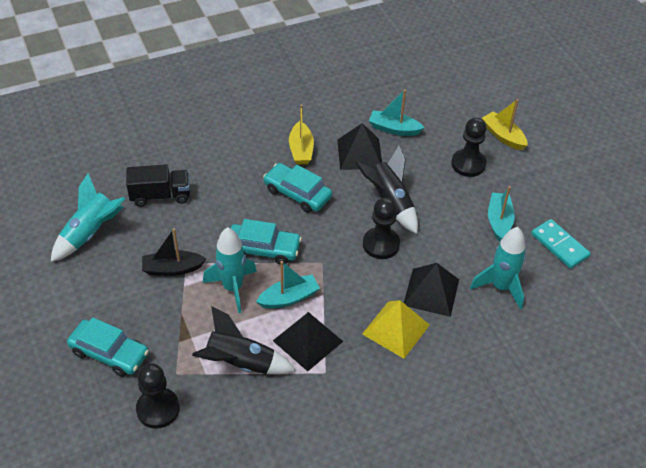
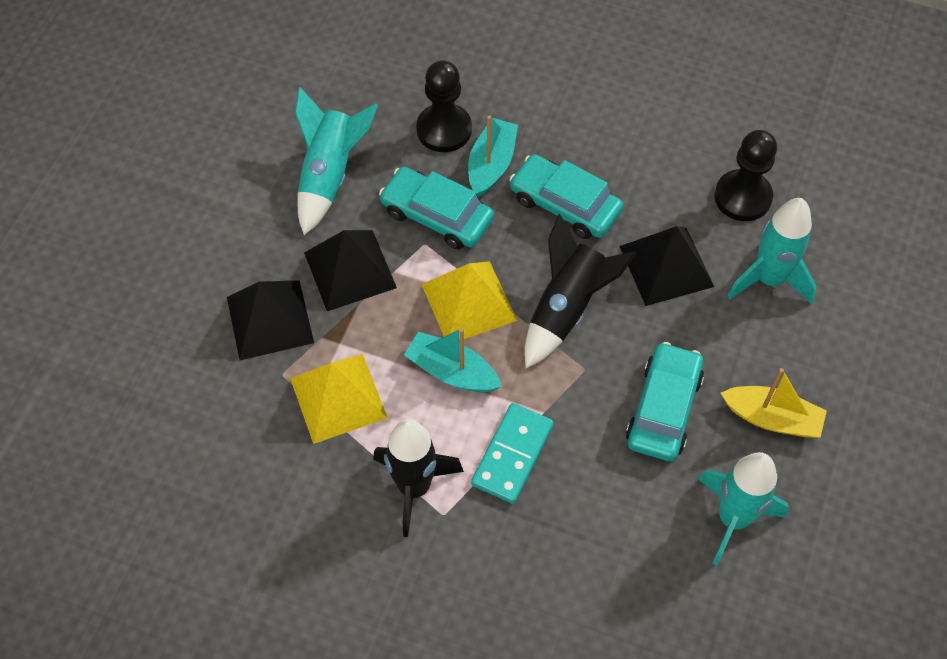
black boat: [142,228,206,276] = 1 -> none = 0
black pawn: [136,363,180,429] [363,198,400,259] [451,118,486,177] = 3 -> [416,60,472,152] [714,130,777,221] = 2
black truck: [126,164,190,207] = 1 -> none = 0
turquoise boat: [256,261,320,309] [369,90,424,136] [488,186,515,242] = 3 -> [404,328,502,392] [468,115,518,197] = 2
yellow boat: [289,104,314,164] [482,99,528,150] = 2 -> [721,368,827,438] = 1
yellow pyramid: [362,300,430,359] = 1 -> [290,354,387,444] [421,261,517,341] = 2

